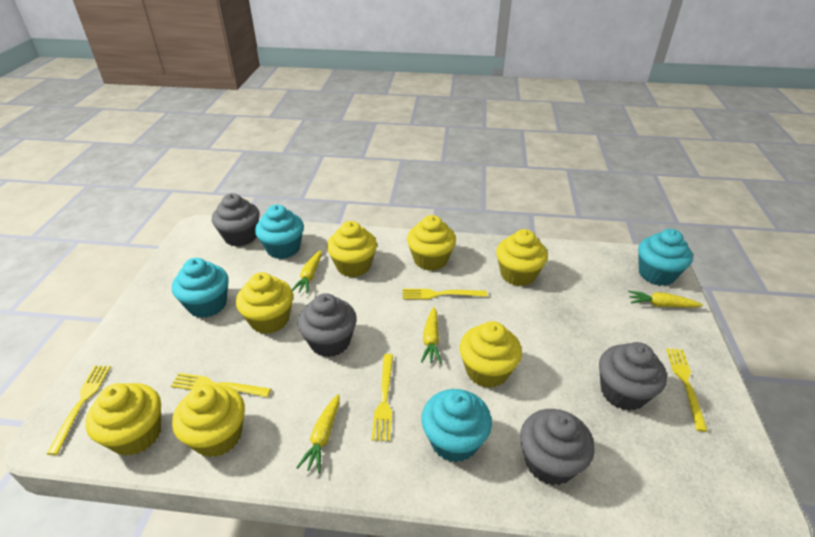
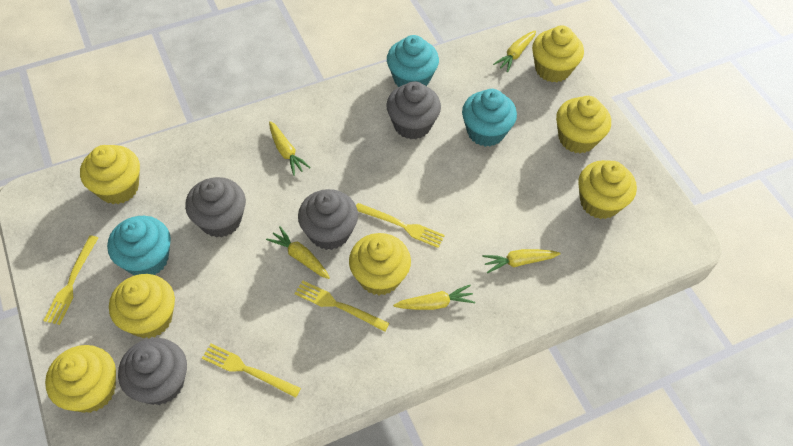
turquoise cupcake: [172,258,229,318] [255,205,304,259] [421,389,492,462] [638,229,693,286] = 4 -> [107,216,171,275] [387,35,439,87] [462,89,517,147] = 3
yellow carrot: [292,250,322,294] [296,394,340,473] [421,307,442,364] [628,290,703,308] = 4 -> [266,226,330,279] [269,121,311,176] [393,285,475,310] [482,249,561,273] [493,30,536,73] = 5
yellow fork: [47,366,111,455] [171,373,271,397] [372,354,393,441] [403,289,487,299] [666,348,708,432] = 5 -> [43,235,98,325] [202,344,301,398] [294,280,390,332] [356,203,445,248] = 4

